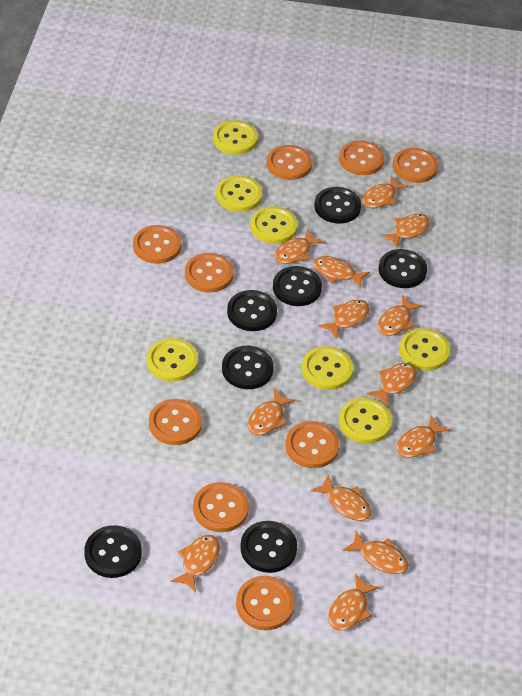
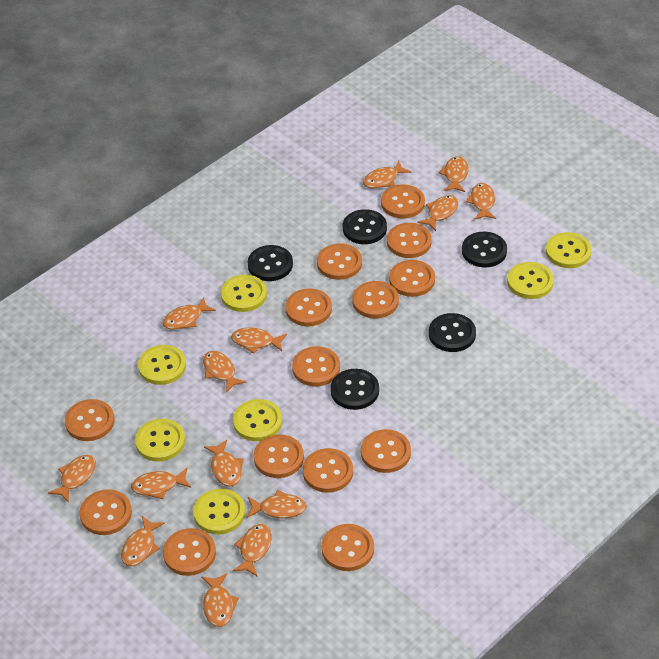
black button: [84,525,142,578] [222,346,274,389] [227,290,277,331] [240,521,297,573] [273,266,322,306] [314,187,361,224] [378,249,427,288] = 7 -> [248,245,293,281] [331,369,379,410] [343,209,387,244] [429,313,476,352] [462,232,507,267] = 5
orange button: [133,225,181,264] [149,399,202,445] [185,253,234,292] [193,482,249,532] [236,576,295,630] [267,145,312,180] [286,421,339,468] [339,140,384,175] [392,148,438,183] = 9 -> [65,399,115,441] [79,489,132,535] [163,528,216,576] [254,434,304,478] [285,288,332,326] [292,346,340,386] [303,448,353,493] [317,243,362,280] [322,524,374,571] [352,281,399,318] [361,429,411,473] [381,184,425,219] [387,223,432,258] [389,260,435,297] = 14
orange fish: [171,535,220,593] [248,389,296,435] [274,229,324,264] [311,475,371,521] [313,256,370,288] [319,300,370,340] [328,574,380,631] [343,531,409,574] [362,175,408,208] [367,363,417,407] [378,295,423,336] [381,214,430,248] [397,415,450,458] = 13 -> [48,455,96,503] [121,516,165,566] [131,468,191,499] [163,297,216,330] [201,573,239,627] [203,351,247,393] [204,440,244,487] [231,327,287,353] [232,524,271,577] [247,490,307,518] [363,161,411,188] [418,195,458,231] [439,156,469,192] [466,183,496,220] = 14

